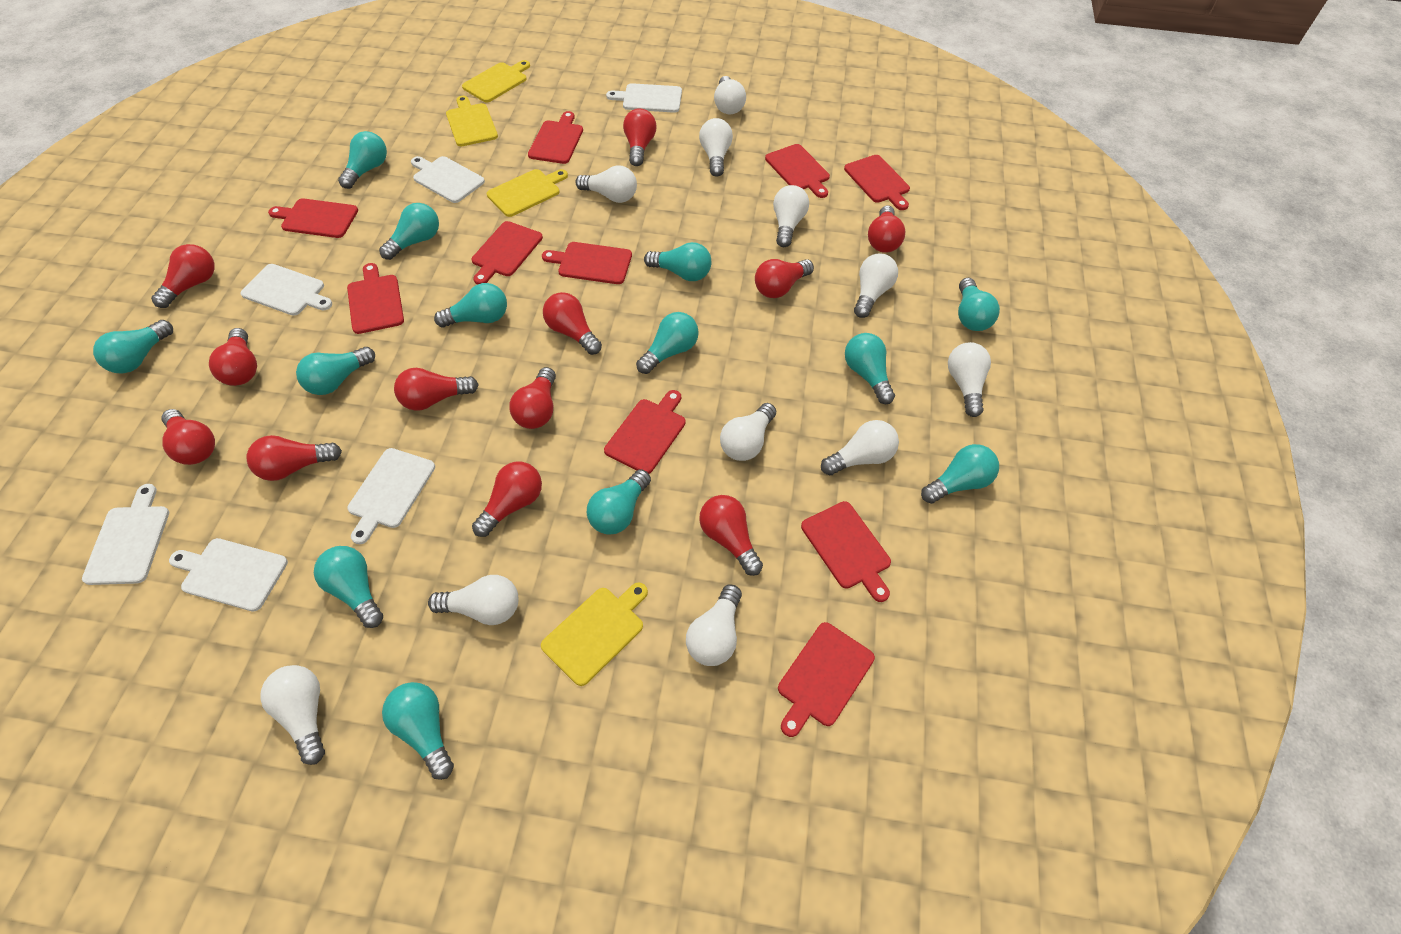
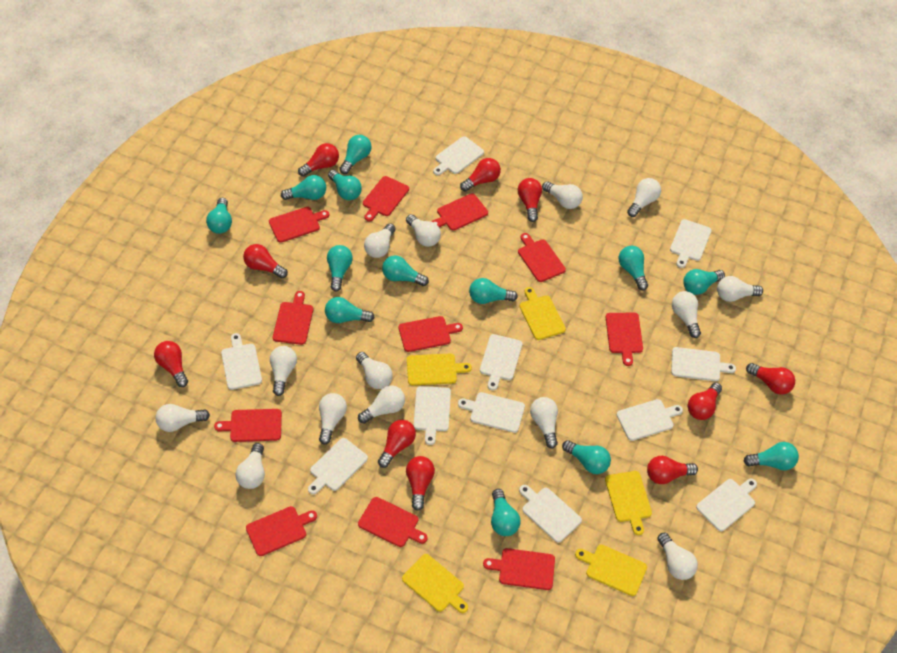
red cutting board: [268,198,358,238] [347,263,404,334] [472,221,543,285] [528,111,583,164] [542,242,632,284] [604,390,686,474] [765,144,830,198] [778,622,875,737] [801,501,891,602] [844,155,910,210] = 10 -> [214,409,282,442] [246,506,317,556] [269,207,329,243] [273,291,313,345] [358,497,428,547] [363,176,409,221] [399,316,463,352] [432,193,488,231] [483,548,555,590] [518,233,566,282] [605,313,643,366] = 11
red light bulb: [151,244,215,308] [161,409,215,465] [209,328,257,386] [246,435,342,481] [394,368,479,411] [472,462,542,537] [510,367,556,429] [543,292,602,355] [623,108,656,166] [699,495,763,576] [755,259,814,298] [868,205,905,253] = 12 -> [154,341,188,387] [243,244,288,278] [298,143,339,177] [378,420,416,468] [406,456,435,511] [460,158,501,192] [518,178,542,222] [647,456,698,484] [688,383,722,420] [746,363,795,395] = 10
white cutting board: [82,484,169,585] [169,538,288,611] [240,264,332,316] [347,448,435,544] [411,156,485,203] [606,83,682,113] = 6 -> [221,333,262,390] [308,438,368,495] [413,386,451,445] [433,136,484,175] [458,392,525,433] [480,334,522,390] [519,485,582,543] [617,399,683,441] [670,219,712,268] [671,347,736,381] [696,479,757,531] = 11
white light bulb: [260,665,325,765] [428,575,519,625] [575,165,637,203] [686,584,742,666] [699,118,733,177] [714,76,746,115] [720,403,776,461] [773,185,809,247] [821,420,899,475] [854,254,898,318] [948,342,991,417] = 11 -> [156,404,210,432] [235,443,265,489] [270,346,297,396] [319,393,347,445] [356,352,393,389] [358,385,405,424] [364,223,395,258] [406,214,441,247] [530,397,558,448] [542,181,583,209] [627,178,661,217] [657,533,698,580] [672,291,701,338] [717,276,763,302] = 14
yellow cutting board: [446,96,498,146] [462,60,530,102] [487,169,568,217] [541,583,648,686] = 4 -> [402,554,468,613] [407,354,472,385] [519,287,566,340] [575,545,647,596] [605,471,652,535] = 5

